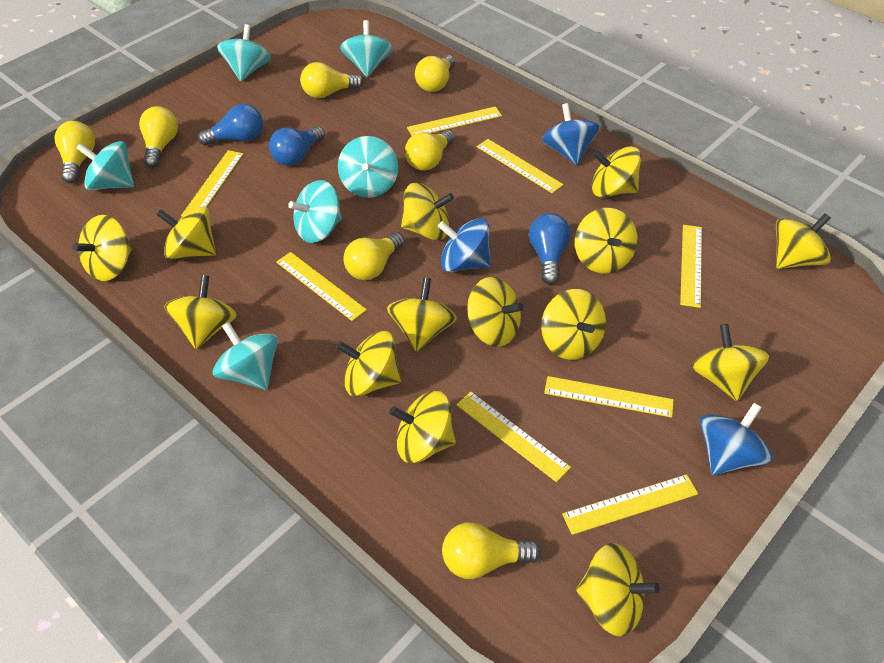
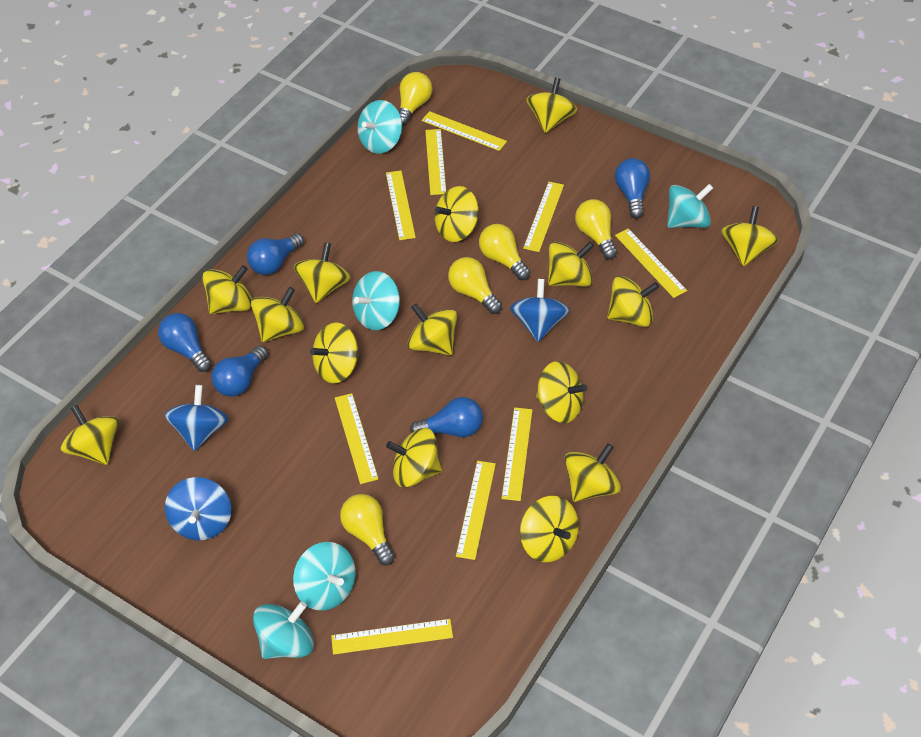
blue light bulb: [198,104,263,146] [269,126,325,166] [529,213,571,285] = 3 -> [158,313,212,372] [211,346,268,397] [247,233,304,275] [410,397,483,437] [615,158,650,219] = 5
turquoise spinning top: [76,141,134,191] [213,322,278,390] [217,24,271,81] [288,180,342,243] [338,136,398,198] [340,20,393,77] = 6 -> [253,601,314,659] [293,542,356,611] [352,271,400,330] [357,100,402,154] [667,184,713,228] = 5
yellow light bulb: [55,121,95,183] [139,106,178,168] [300,62,364,98] [343,232,405,280] [405,130,455,171] [415,55,455,92] [442,522,541,579] = 7 -> [340,494,395,566] [399,72,432,126] [448,257,502,314] [479,224,530,280] [575,199,617,259] = 5
yellow ruler: [181,150,243,216] [276,252,367,321] [407,106,502,136] [456,392,571,482] [477,139,564,193] [544,376,674,418] [562,474,698,535] [680,225,702,308] = 8 -> [331,619,453,655] [335,393,378,484] [386,171,416,240] [422,111,507,151] [425,129,446,195] [456,461,496,560] [502,407,532,501] [523,182,564,252] [615,228,687,298] = 9
yellow spinning top: [72,215,132,281] [156,207,216,260] [164,275,237,349] [337,331,401,397] [387,277,457,352] [389,391,456,463] [401,183,454,240] [467,277,523,347] [541,289,606,360] [575,208,637,274] [576,543,660,637] [592,146,641,198] [692,324,769,401] [776,213,831,269] = 14 -> [61,405,119,465] [203,265,252,314] [251,287,304,342] [294,243,351,303] [310,322,359,383] [386,428,442,488] [408,303,457,355] [435,186,479,242] [520,496,579,562] [526,78,577,133] [536,361,587,423] [548,241,594,287] [564,443,621,502] [607,276,659,327] [721,206,779,267] = 15

